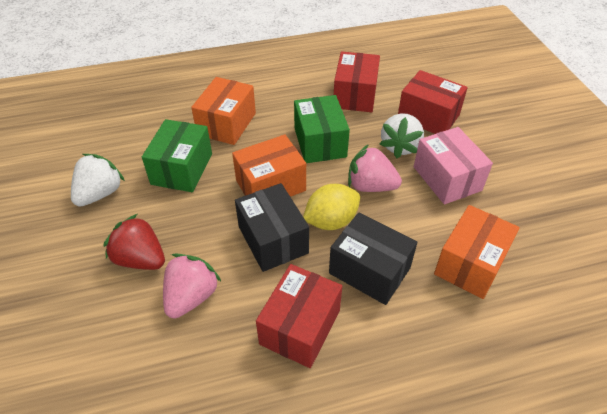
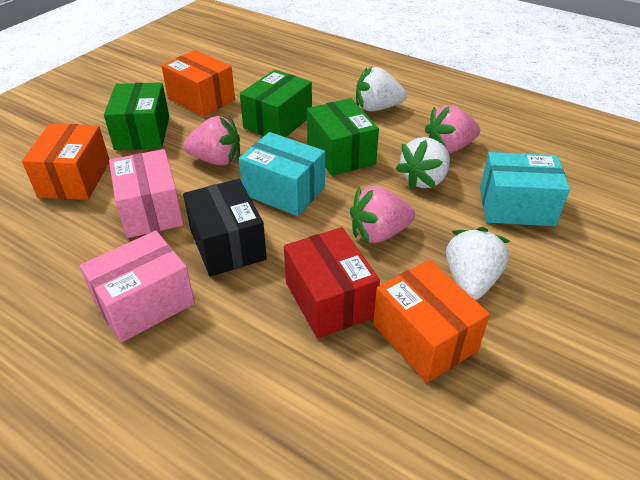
black box: [235,183,309,272] [329,212,417,305] = 2 -> [183,179,267,277] = 1
green box: [142,119,212,192] [294,95,350,163] = 2 -> [104,82,169,150] [240,70,312,137] [307,98,379,176] = 3
pink box: [414,127,493,204] = 1 -> [80,231,195,343] [109,149,184,238] = 2
pink strawberry: [163,254,221,319] [348,144,402,192] = 2 -> [183,116,240,166] [350,186,415,243] [425,105,480,153] = 3
red box: [256,264,342,368] [334,51,380,112] [398,70,468,134] = 3 -> [284,227,380,339] = 1
red strawberry: [103,214,165,270] = 1 -> none = 0
turquoise box: none = 0 -> [239,132,325,216] [480,152,570,226] = 2
white strawberry: [71,154,125,207] [380,113,424,158] = 2 -> [356,67,407,111] [396,137,450,190] [446,227,510,300] = 3
yellow lemon: [303,184,360,230] = 1 -> none = 0

